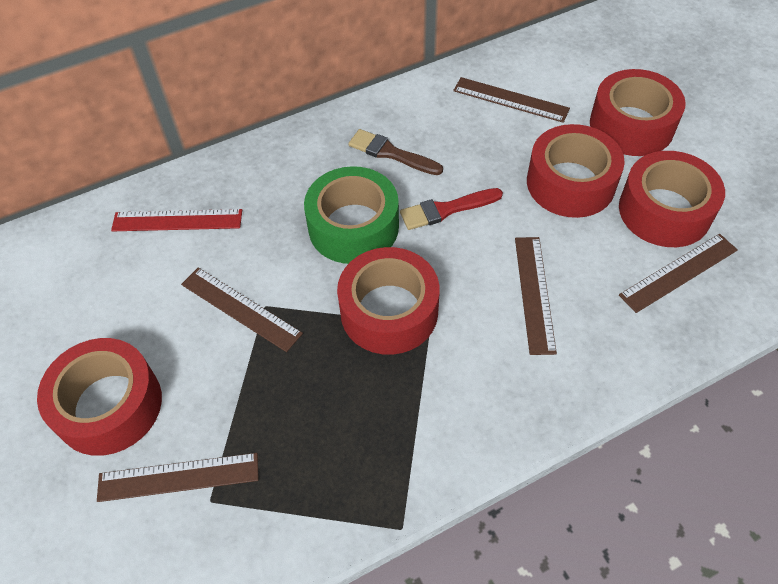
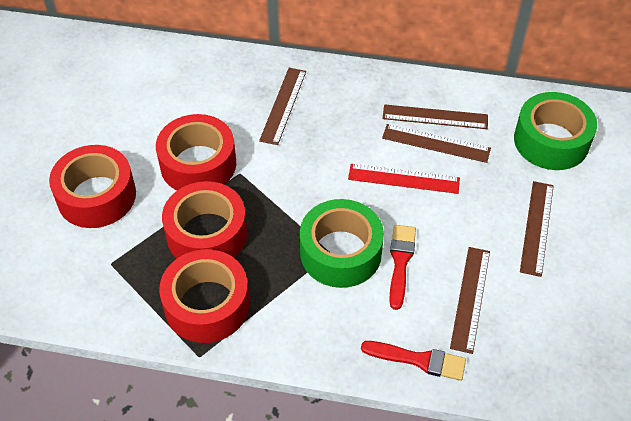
brown brush: [348,129,443,175] = 1 -> none = 0
green tape: [304,166,399,264] = 1 -> [300,199,384,288] [514,92,597,170] = 2
red brush: [400,188,503,230] = 1 -> [361,341,466,381] [389,225,416,310] = 2
red tape: [37,338,162,456] [337,247,439,355] [527,124,625,218] [590,69,686,156] [619,151,725,247] = 5 -> [49,145,136,228] [156,114,236,190] [159,249,250,343] [162,181,247,259] = 4

